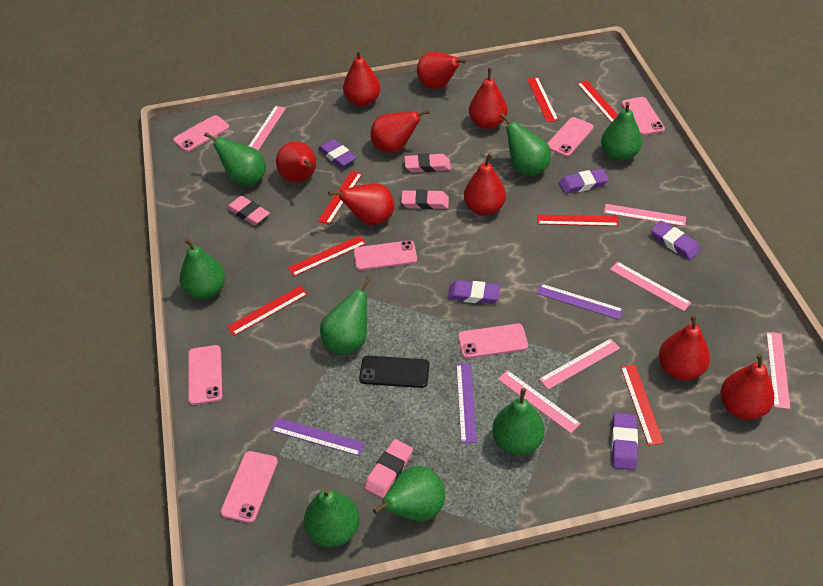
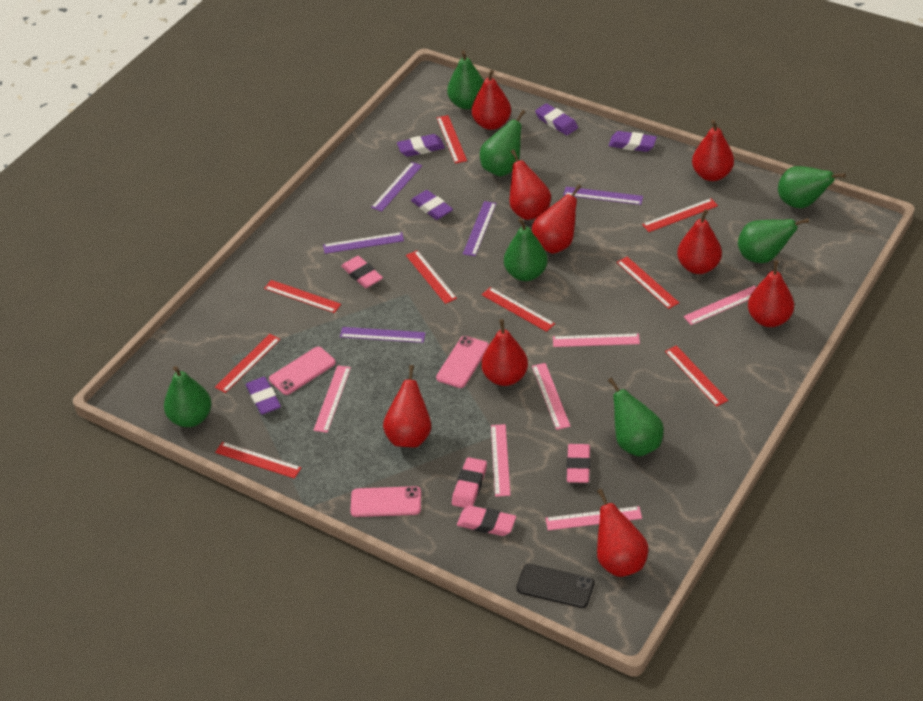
green pear: [179,238,225,299] [204,132,266,186] [304,487,360,548] [320,277,371,355] [373,466,445,522] [492,388,545,455] [500,113,551,176] [601,102,642,161] = 8 -> [164,366,211,427] [447,50,484,109] [480,110,526,177] [504,218,548,281] [608,378,664,456] [738,218,809,263] [778,166,846,208] = 7
pink phone: [173,115,230,152] [188,345,222,405] [220,451,278,523] [354,240,417,270] [458,324,528,359] [547,117,594,157] [622,97,665,135] = 7 -> [269,347,336,395] [350,486,421,517] [436,336,489,388] = 3
purple ruler: [271,418,365,456] [456,364,477,443] [536,284,623,320] = 3 -> [323,232,404,254] [340,327,426,343] [371,162,422,212] [463,201,496,256] [563,187,643,205] = 5
red ruler: [227,286,308,336] [288,235,366,276] [318,171,362,225] [527,77,558,122] [537,215,619,226] [577,80,618,122] [621,365,664,446] = 7 -> [215,334,280,393] [215,442,301,479] [264,280,341,313] [406,250,457,304] [437,115,467,164] [482,287,555,332] [617,257,679,309] [642,198,718,232] [665,345,728,407] = 9

